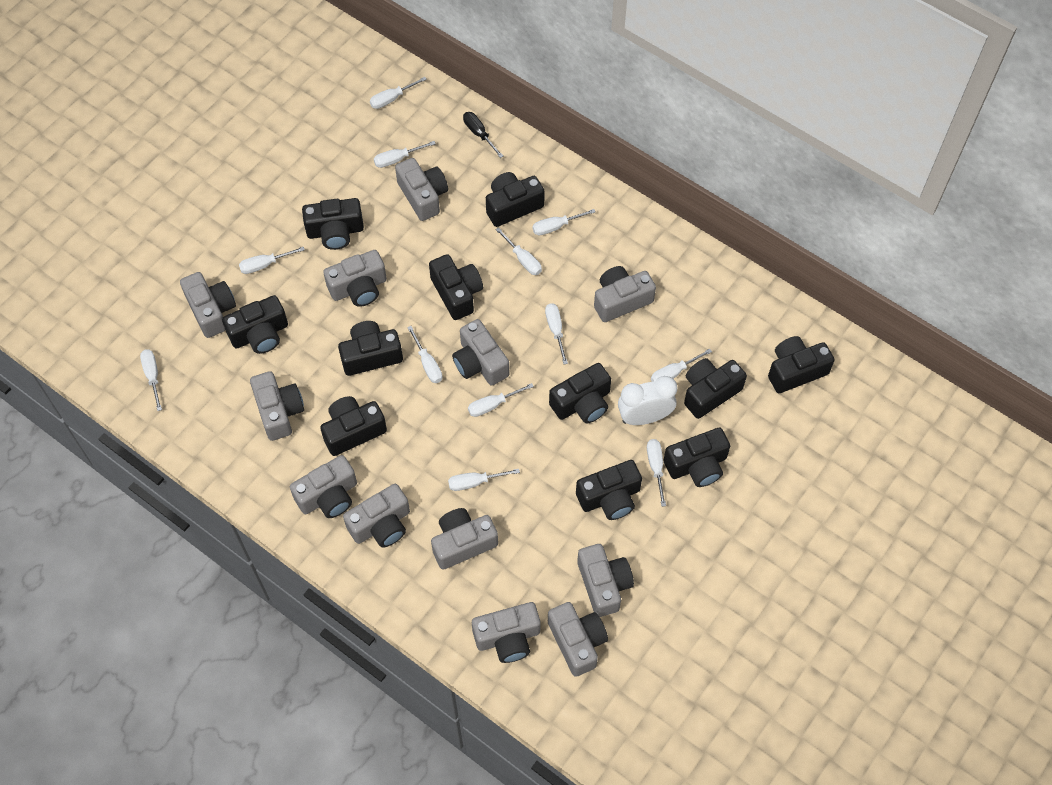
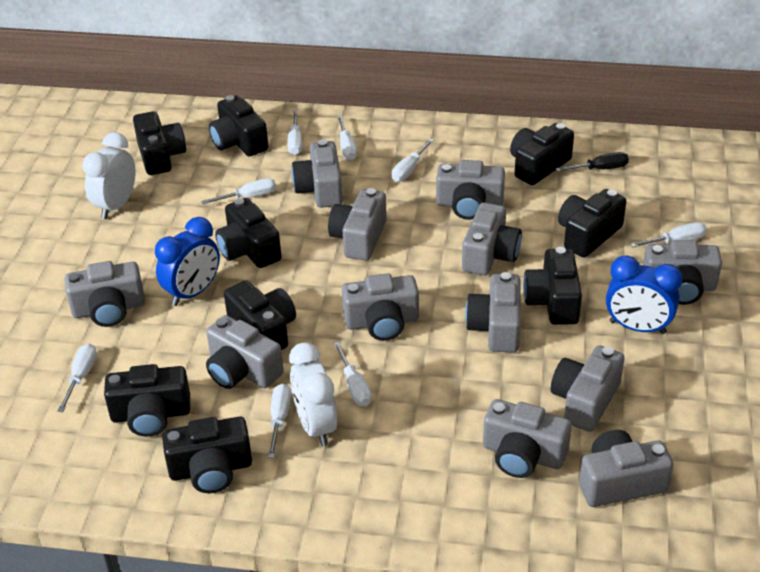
black camera: [222,295,288,354] [302,198,364,250] [320,396,387,456] [338,321,403,376] [429,254,483,320] [486,172,545,227] [549,363,611,423] [576,460,642,520] [663,427,730,487] [684,358,747,419] [768,336,835,393] = 11 -> [104,364,190,437] [133,111,186,175] [162,417,252,493] [209,95,268,156] [215,198,282,268] [224,280,296,350] [510,123,574,185] [523,247,582,325] [558,189,626,258] = 9
blue clock: none = 0 -> [155,217,220,306] [606,255,682,334] = 2
white clock: [618,376,677,425] = 1 -> [82,132,135,219] [289,342,337,446] = 2
white screwdriver: [140,349,162,411] [239,247,305,274] [370,77,427,109] [374,141,436,168] [407,326,443,383] [448,469,520,491] [468,383,534,417] [495,227,542,275] [532,209,595,235] [545,303,568,364] [647,439,666,507] [651,348,712,382] = 12 -> [57,343,97,412] [201,178,276,204] [268,383,291,458] [287,110,302,155] [334,341,372,407] [337,115,357,160] [392,139,434,182] [630,222,707,247] = 8

